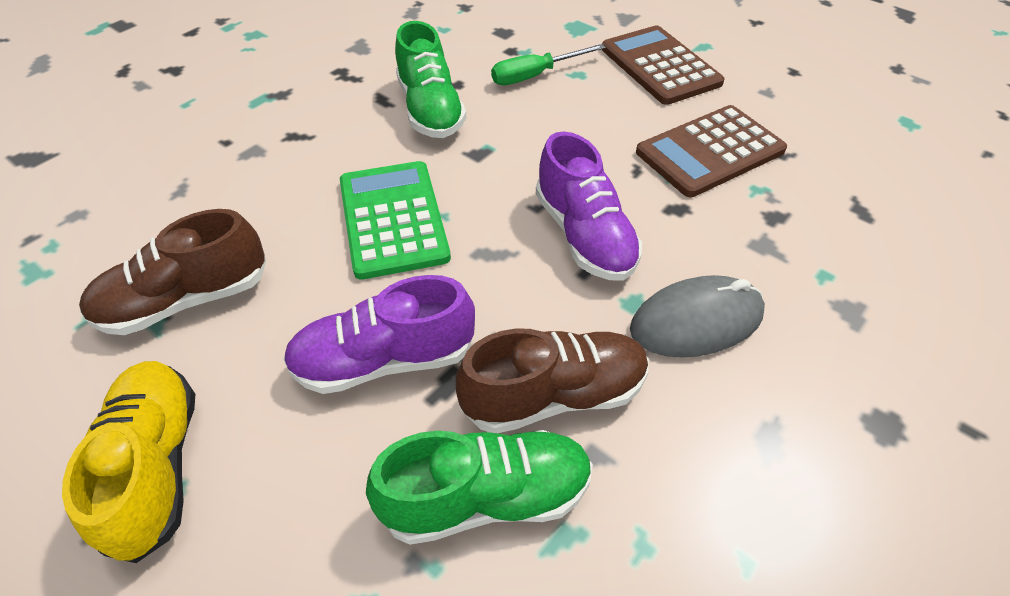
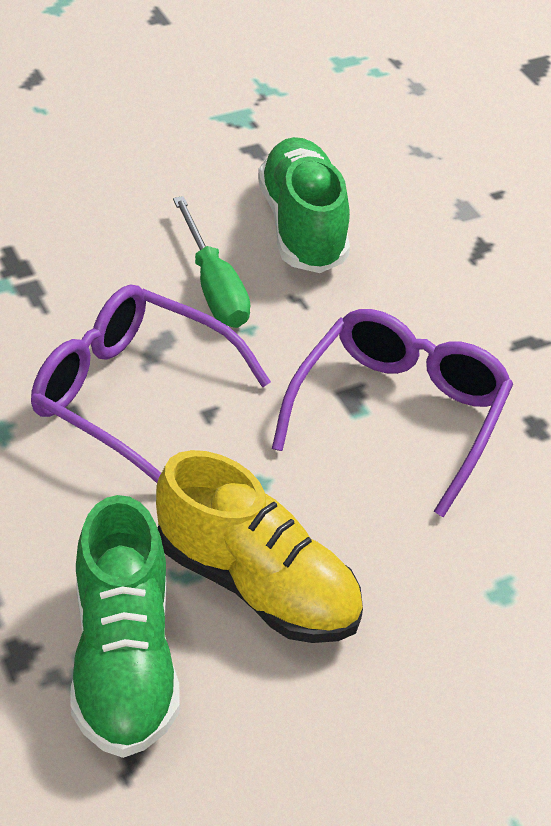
brown calculator: [602,25,724,105] [636,105,787,197] = 2 -> none = 0
brown shoe: [79,209,266,335] [456,329,649,433] = 2 -> none = 0
green calculator: [340,161,451,280] = 1 -> none = 0
grey mouse: [630,275,765,357] = 1 -> none = 0
purple glasses: none = 0 -> [31,284,271,483] [272,309,513,518] = 2
purple shoe: [283,275,475,394] [536,132,642,281] = 2 -> none = 0

